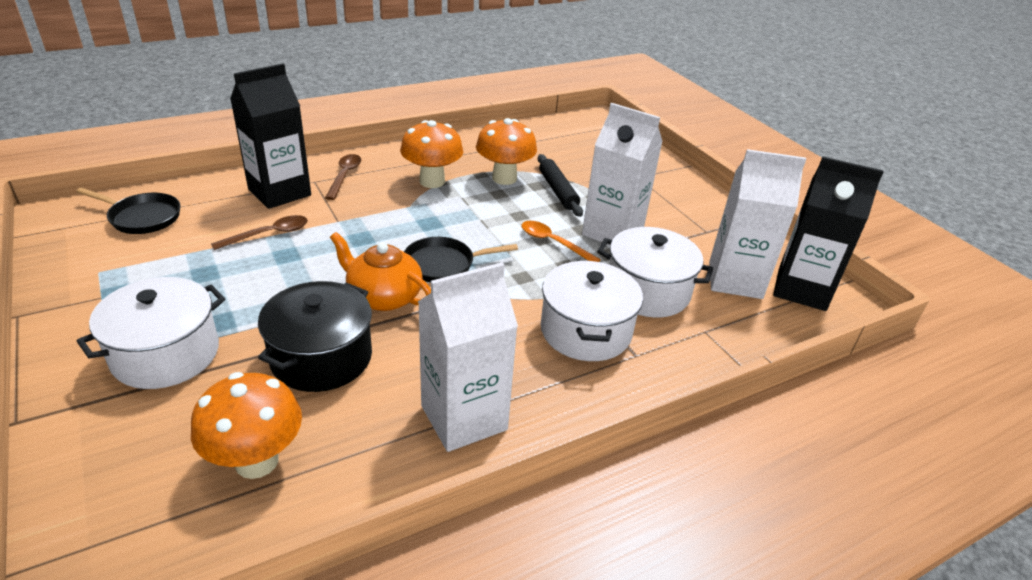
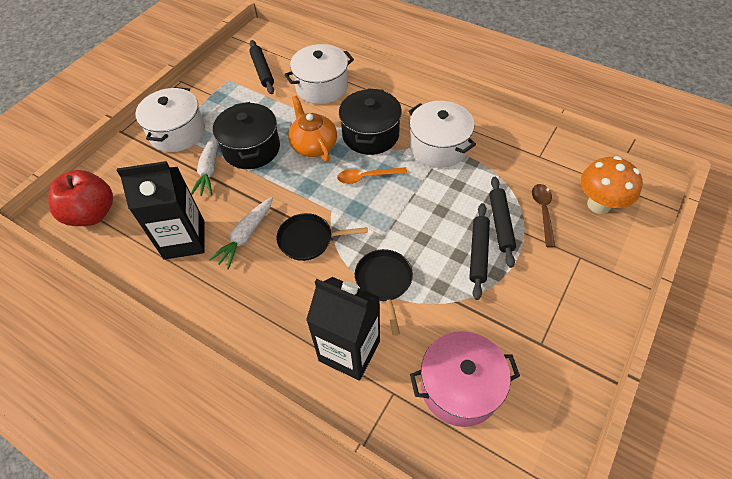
black pot: [258,281,372,392] = 1 -> [213,102,280,169] [339,88,402,155] = 2
black rolling pin: [538,154,583,217] = 1 -> [249,40,274,94] [469,203,490,300] [489,177,516,268] = 3
brown spoon: [211,215,308,250] [325,154,361,200] = 2 -> [532,184,555,248] = 1
orange mushroom: [191,372,302,479] [400,120,463,188] [476,118,537,185] = 3 -> [581,156,643,214] = 1
pink pot: none = 0 -> [410,331,520,427] = 1
red apple: none = 0 -> [48,170,113,226] = 1
white carrot: none = 0 -> [191,135,218,196] [209,197,273,269] = 2
white carton: [418,262,518,452] [582,103,663,245] [709,149,806,299] = 3 -> none = 0

